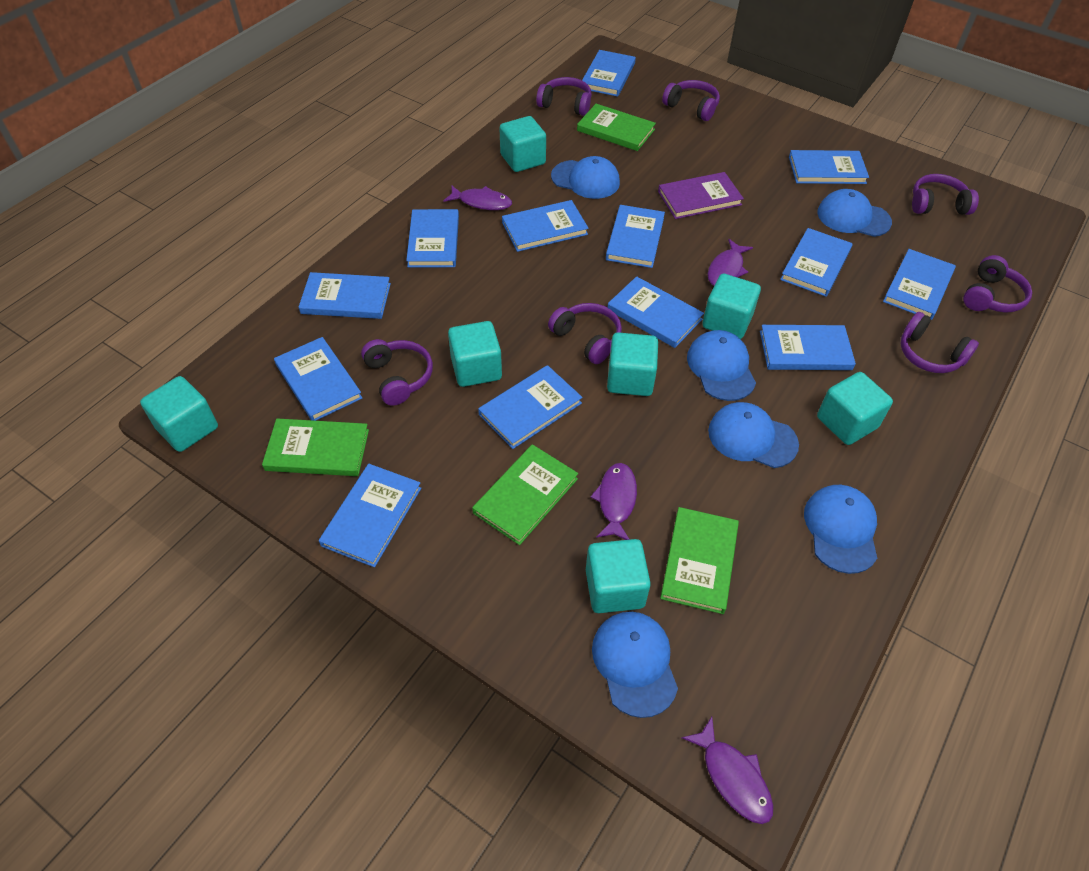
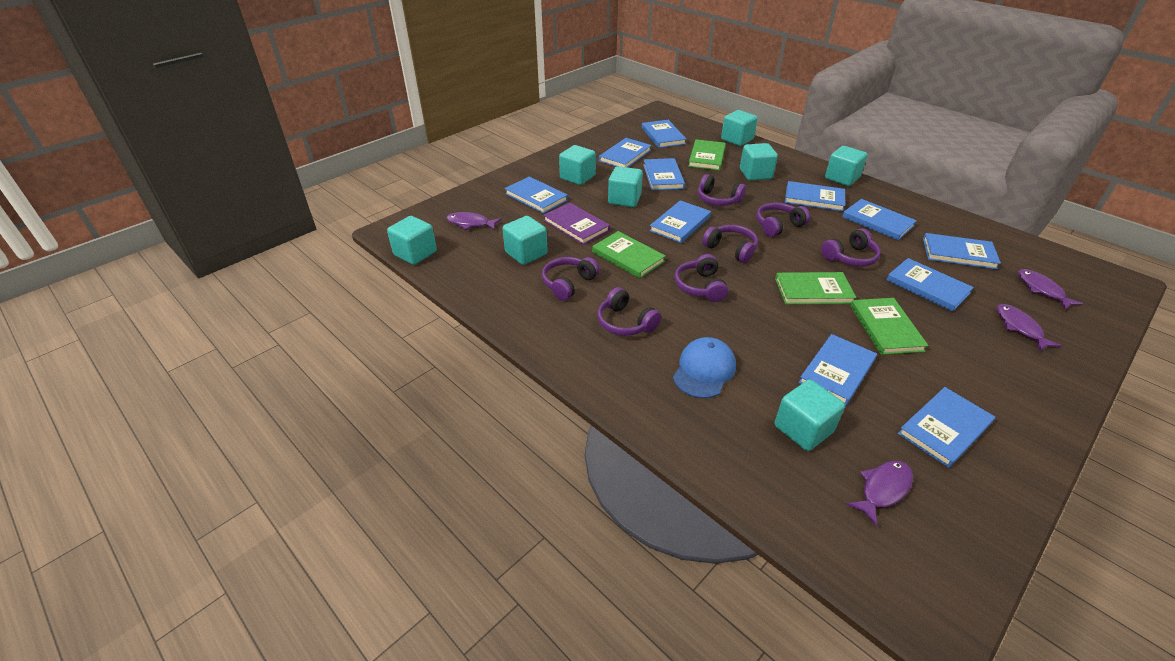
blue book: [274,337,362,421] [299,272,391,319] [319,464,421,567] [406,209,459,267] [478,365,582,449] [502,200,589,252] [582,50,636,97] [606,205,665,268] [608,276,704,348] [760,325,856,370] [780,228,853,297] [789,150,869,184] [883,249,956,320] = 13 -> [505,176,568,214] [599,138,652,168] [642,120,687,148] [643,158,685,190] [649,200,711,243] [785,181,845,211] [799,334,877,405] [842,199,917,240] [887,258,974,312] [898,387,995,468] [923,233,1001,269] = 11
blue cap: [551,156,620,199] [592,612,678,718] [687,330,756,401] [708,402,799,468] [804,485,877,574] [817,189,892,237] = 6 -> [673,337,736,398] = 1
turquoise cube: [140,376,218,452] [448,321,502,387] [499,116,546,172] [586,539,651,613] [607,332,658,396] [702,274,761,339] [817,372,893,445] = 7 -> [387,216,437,265] [502,216,548,265] [559,145,596,185] [608,166,643,207] [721,110,758,146] [740,143,778,181] [775,379,845,451] [825,146,867,186] = 8

